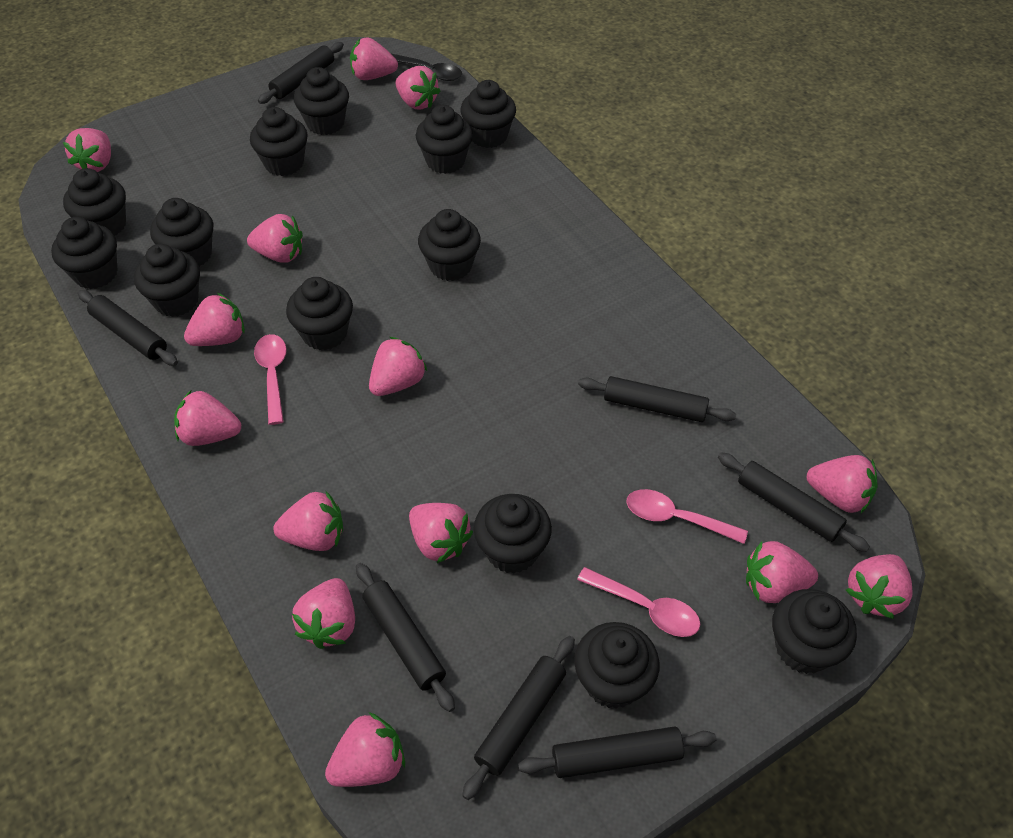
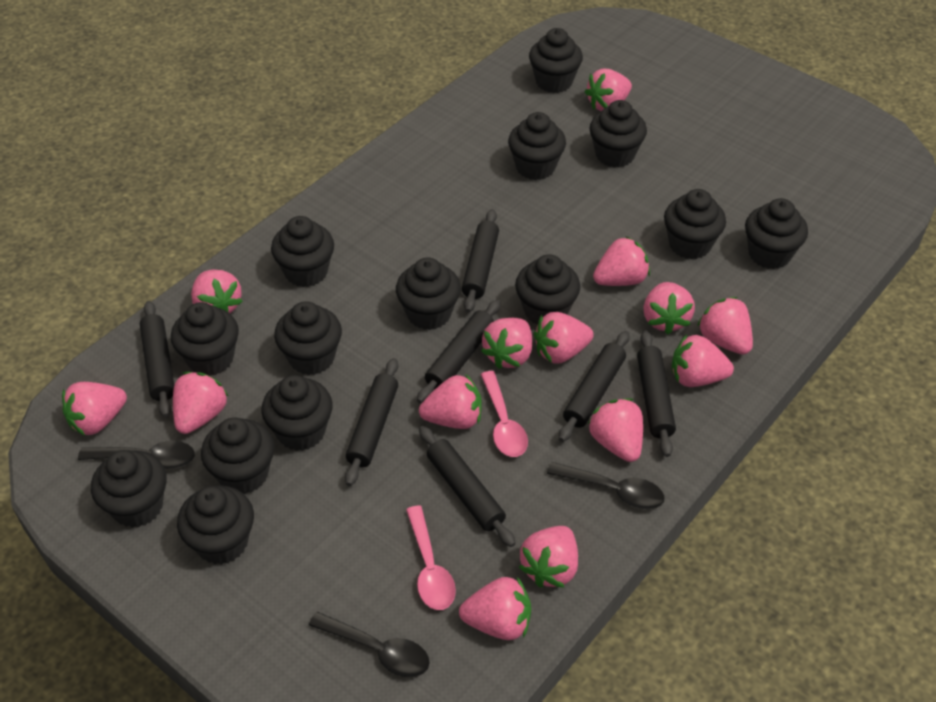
black cupcake: [51,217,118,289] [63,168,126,235] [134,244,200,317] [150,198,213,267] [250,107,308,176] [286,277,353,350] [294,67,349,135] [416,105,473,174] [418,209,481,281] [460,80,516,148] [474,494,552,574] [574,622,659,709] [772,589,857,674] = 13 -> [91,450,167,528] [171,302,239,376] [177,485,254,565] [201,417,275,494] [261,375,333,451] [271,216,334,287] [274,301,342,375] [396,257,461,330] [508,112,566,180] [515,254,580,325] [529,28,583,93] [589,100,647,167] [664,189,726,259] [745,198,808,269] = 14
black spoon: [392,54,462,81] = 1 -> [78,441,195,469] [309,612,429,677] [547,462,664,509] = 3
pink spoon: [254,334,287,425] [577,567,700,637] [626,489,748,544] = 3 -> [406,505,456,610] [480,371,528,457] = 2

